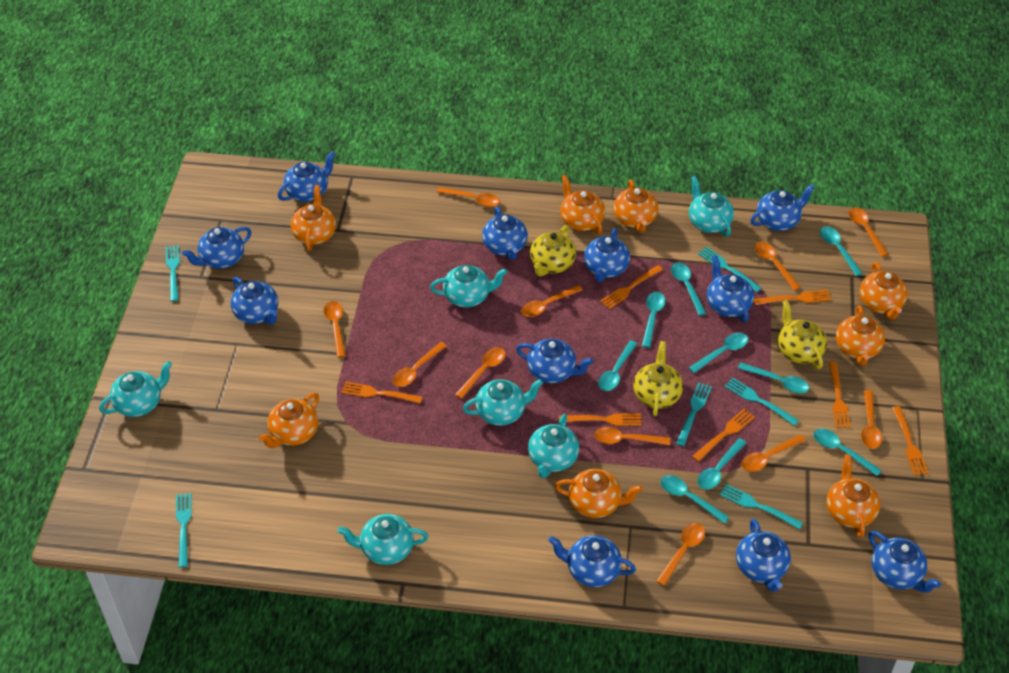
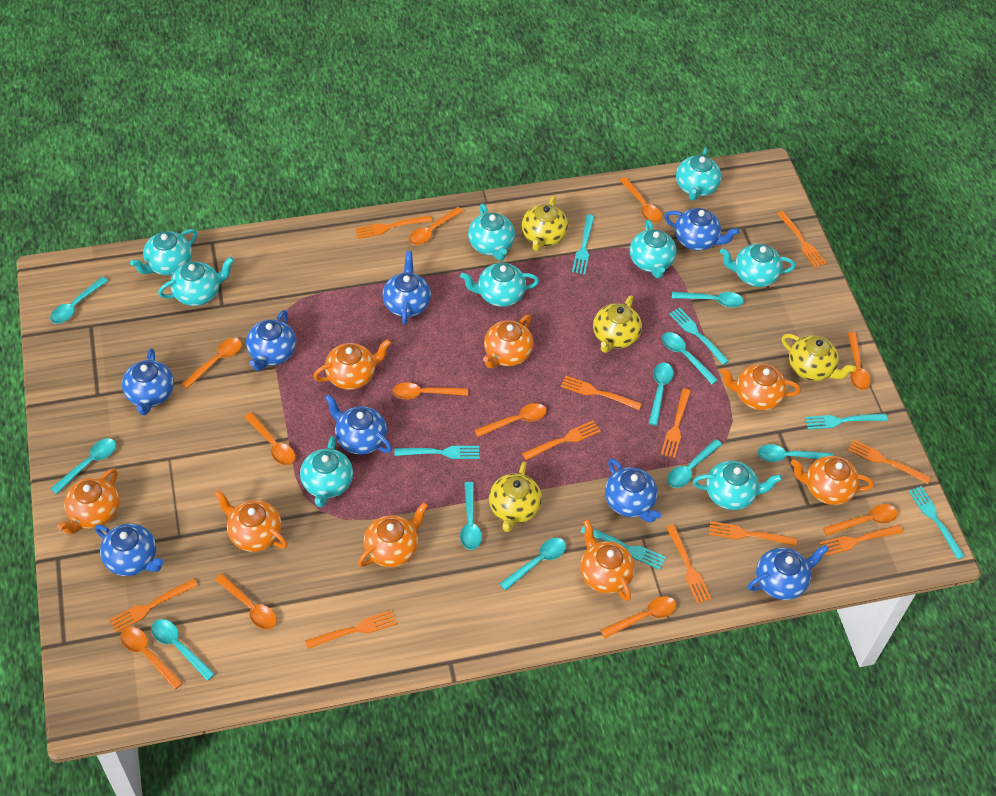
blue teapot: [182,227,252,269] [231,277,278,324] [278,151,335,202] [482,207,528,260] [516,339,593,383] [548,535,636,587] [584,228,630,282] [707,255,754,322] [736,518,791,592] [750,184,815,231] [869,531,941,593] = 11 -> [95,523,164,576] [122,348,174,415] [246,310,296,371] [325,394,392,455] [382,251,431,325] [605,458,661,523] [665,208,739,251] [748,545,829,600] = 8
orange fork: [341,381,423,404] [559,413,642,426] [600,265,663,309] [692,409,755,462] [754,290,831,305] [829,362,850,428] [892,406,929,476] = 7 -> [109,579,198,633] [305,610,397,649] [355,215,432,239] [522,421,600,460] [561,376,642,410] [661,388,691,458] [666,525,712,604] [709,521,797,546] [777,211,827,268] [819,525,903,556] [848,439,931,484] = 11
turquoise spoon: [598,340,637,391] [642,292,666,348] [661,475,730,524] [671,262,706,316] [689,333,748,373] [697,438,746,490] [738,363,809,394] [814,428,882,476] [820,226,863,276] = 9 -> [50,277,108,324] [51,438,116,494] [151,619,215,681] [460,482,482,550] [500,538,566,591] [649,363,674,425] [662,332,718,384] [667,439,722,488] [672,292,744,307] [758,444,833,462] = 10
turquoise teapot: [99,361,172,417] [338,514,428,565] [430,265,507,308] [463,379,543,426] [528,414,579,478] [689,176,734,236] = 6 -> [130,229,197,275] [158,257,234,306] [300,436,353,507] [460,263,539,307] [468,204,515,261] [630,220,677,278] [676,147,721,201] [693,461,782,510] [720,244,796,287] = 9
yellow teapot: [530,225,576,276] [633,341,683,417] [778,300,827,369] = 3 -> [489,462,542,532] [522,196,568,251] [593,295,642,353] [782,334,856,381] = 4

